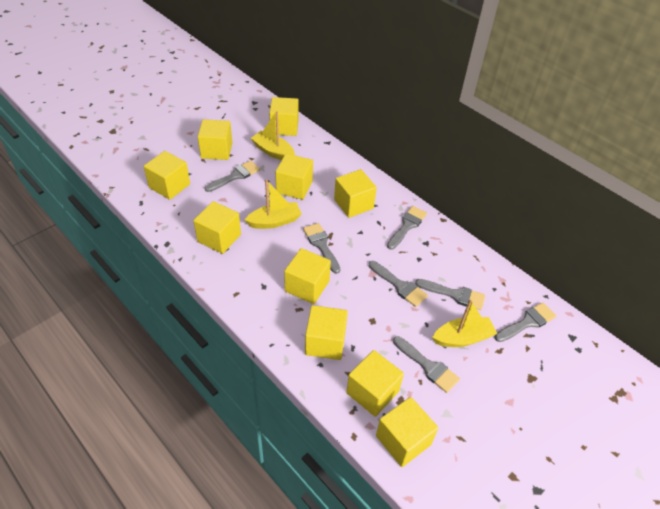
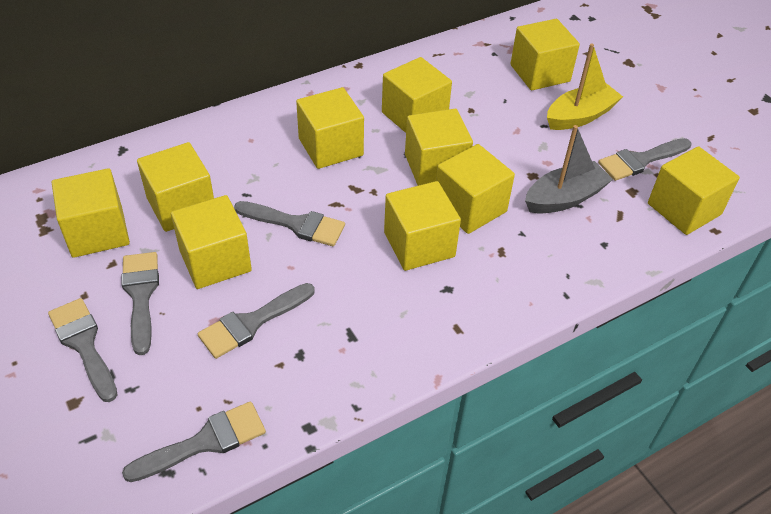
grey boat: none = 0 -> [525,125,613,214] = 1
grey brush: [204,161,260,192] [303,223,341,274] [369,261,428,307] [387,206,427,250] [393,336,460,393] [415,279,485,310] [495,302,557,342] = 7 -> [48,298,117,402] [121,252,159,355] [122,402,266,482] [198,283,315,359] [234,201,345,246] [598,138,691,181] = 6
yellow boat: [245,180,302,229] [251,111,295,160] [432,300,497,347] = 3 -> [547,43,623,130] = 1

